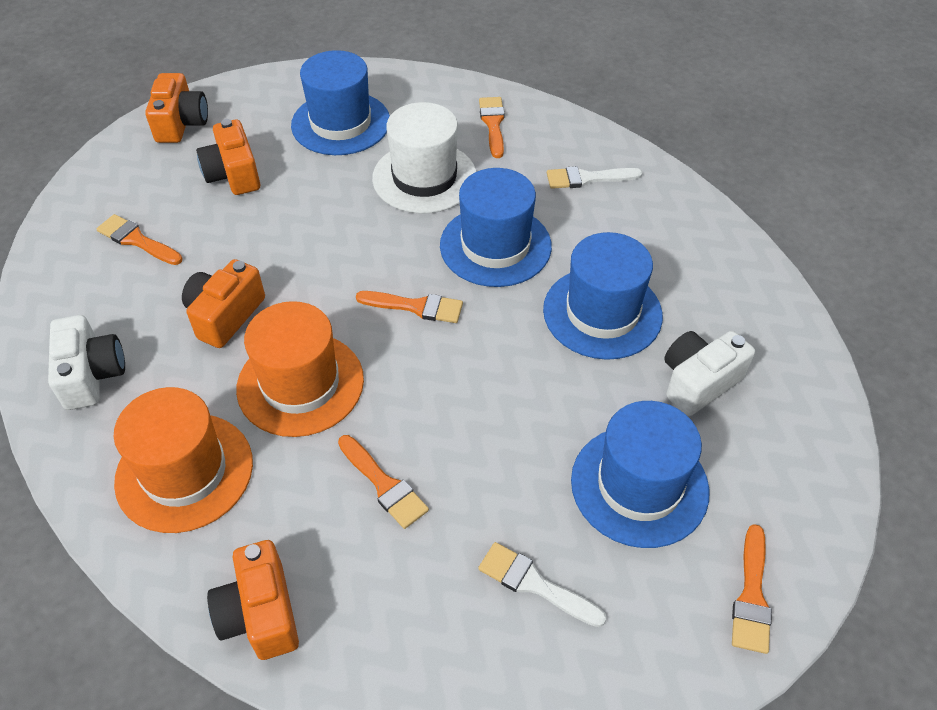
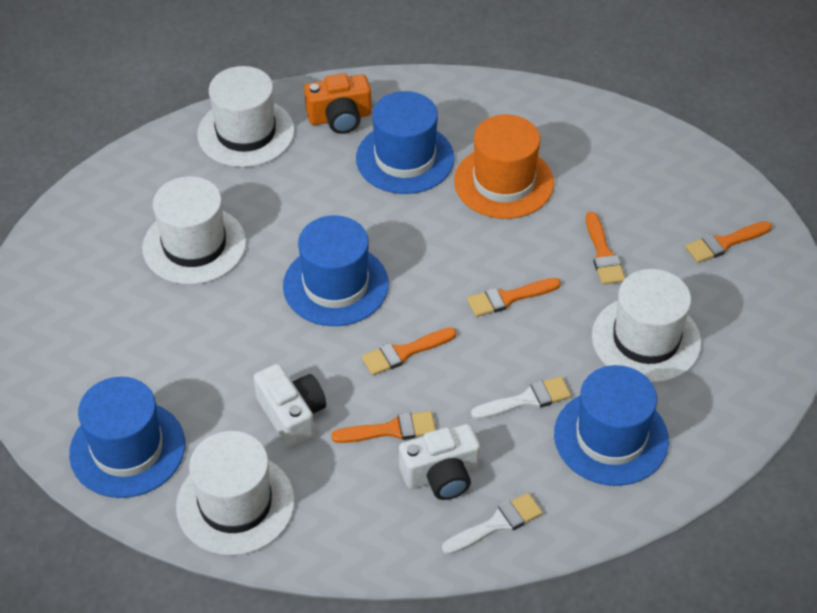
orange camera: [145,73,208,143] [182,259,265,348] [196,119,260,195] [207,540,299,660] = 4 -> [304,73,372,134] = 1
orange hat: [114,387,253,533] [236,301,364,437] = 2 -> [454,115,554,219] = 1
white hat: [372,102,477,214] = 1 -> [142,176,246,285] [176,431,295,556] [197,66,295,167] [592,269,701,383] = 4

